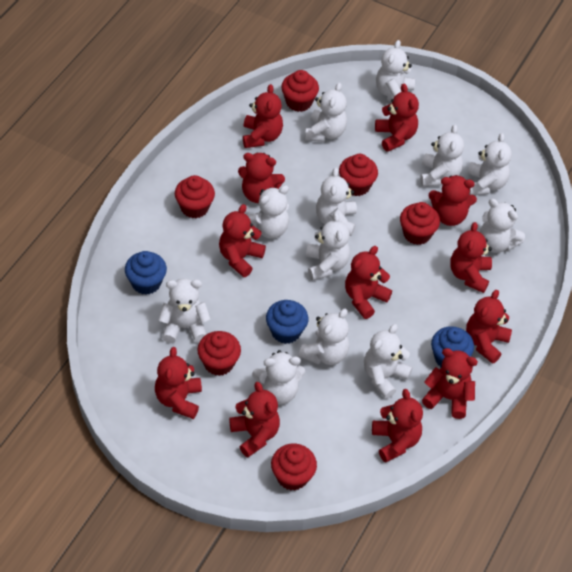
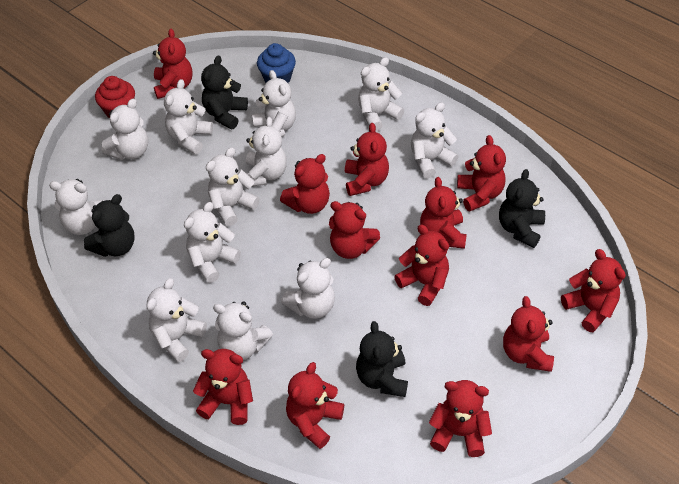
black teddy bear: none = 0 -> [84,194,135,257] [201,55,248,129] [356,321,408,397] [499,169,545,248] = 4
blue cupcake: [125,251,167,295] [266,300,308,344] [431,326,474,368] = 3 -> [257,43,296,83] = 1
red cupcake: [175,175,215,218] [197,331,241,376] [271,444,317,491] [281,70,319,112] [339,154,378,196] [400,202,440,245] = 6 -> [95,76,135,118] = 1

